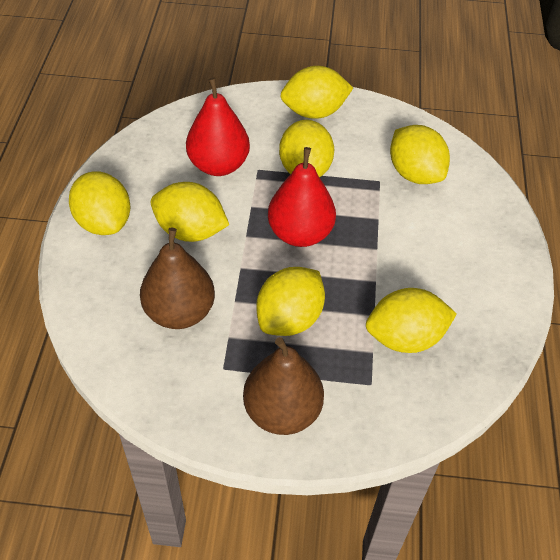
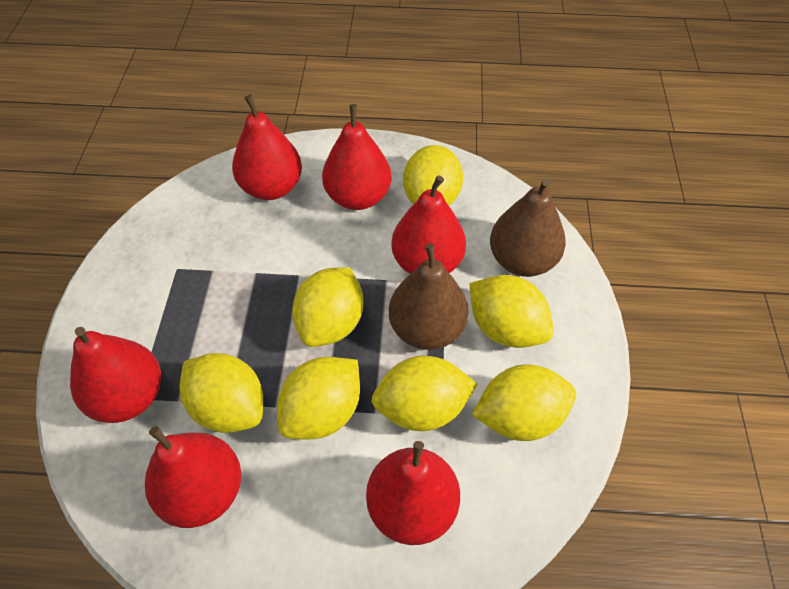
red pear: [186,78,250,176] [268,147,336,247] = 2 -> [70,327,161,423] [145,426,241,528] [232,95,302,200] [322,104,392,210] [366,441,460,545] [391,175,466,274] = 6

